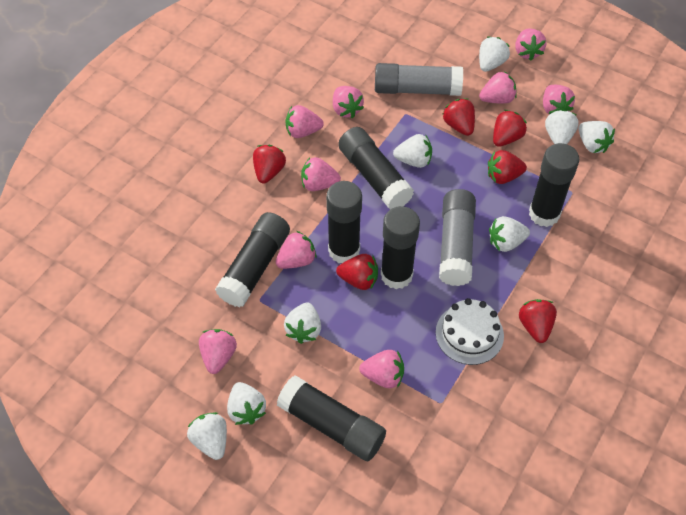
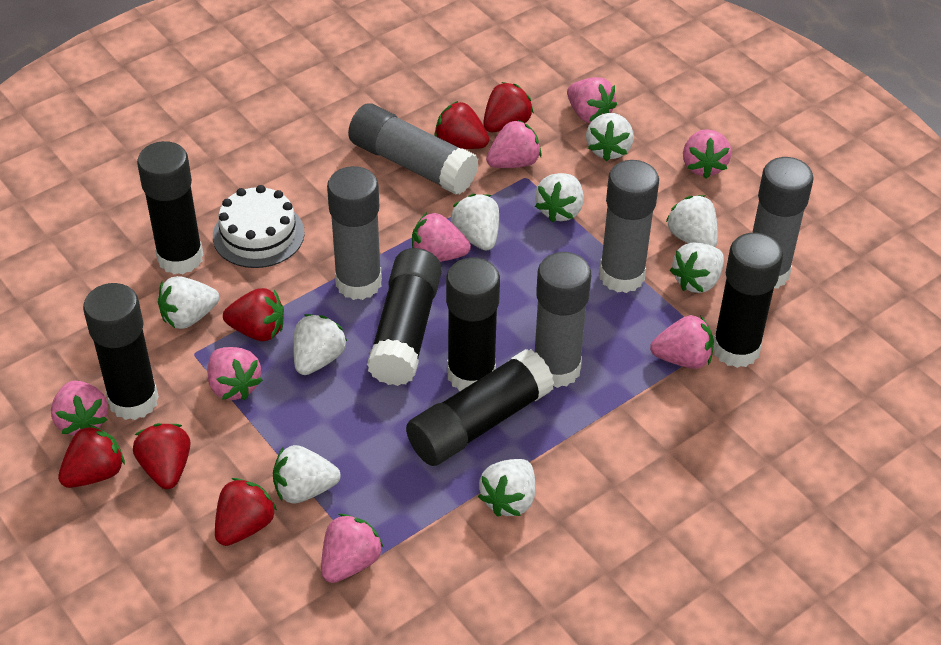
grey glue stick: [375,63,463,96] [439,189,476,286] = 2 -> [327,166,382,300] [348,103,479,195] [535,252,591,388] [599,160,659,293] [752,157,814,289] = 5
pink strawberry: [199,329,237,374] [276,231,317,269] [286,105,324,138] [301,157,341,191] [333,86,364,118] [359,350,404,388] [479,71,517,104] [515,28,546,61] [543,85,575,115] = 9 -> [51,381,108,435] [208,347,263,400] [321,514,384,583] [412,212,471,262] [486,120,541,168] [567,77,617,123] [650,315,714,369] [683,129,731,179] = 8
white strawberry: [187,412,227,460] [227,382,266,425] [284,303,321,344] [393,134,432,168] [479,37,510,72] [489,216,530,252] [545,110,579,144] [578,121,615,153] = 8 -> [158,276,219,329] [273,445,341,503] [293,314,347,375] [451,194,499,251] [478,459,535,517] [535,173,584,223] [586,113,634,161] [666,195,718,247] [670,242,724,293] = 9

